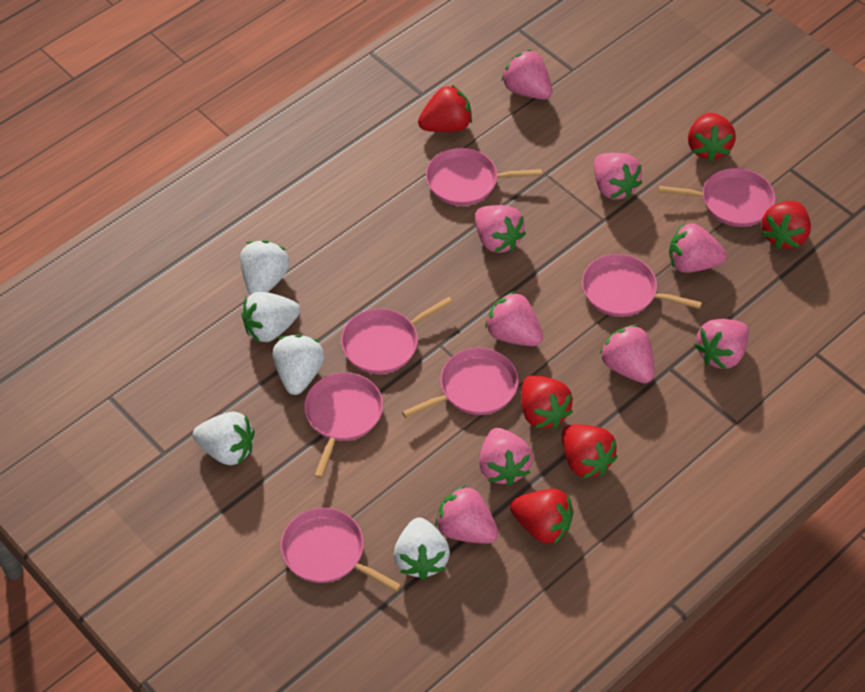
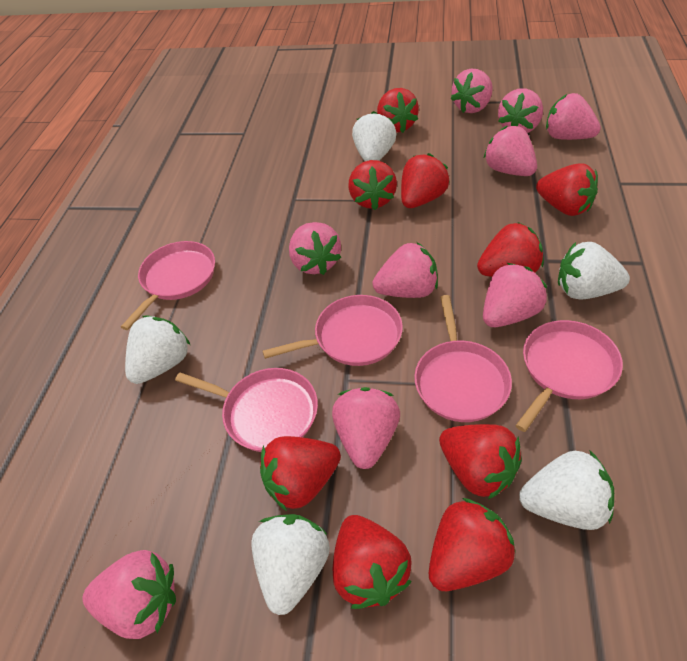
pink pan: [281,508,401,592] [304,372,383,479] [341,297,453,374] [402,348,519,418] [426,148,542,206] [582,254,702,317] [658,168,775,227] = 7 -> [121,241,215,330] [175,368,318,452] [263,295,403,366] [414,295,512,422] [515,320,623,432] = 5
red strawberry: [418,85,472,132] [510,489,574,544] [521,376,573,429] [562,424,618,479] [688,113,736,162] [761,201,811,250] = 6 -> [260,436,341,511] [333,515,412,609] [348,160,397,210] [377,88,419,133] [401,153,449,208] [429,498,515,591] [439,424,522,499] [477,222,544,277] [536,163,598,216] = 9

